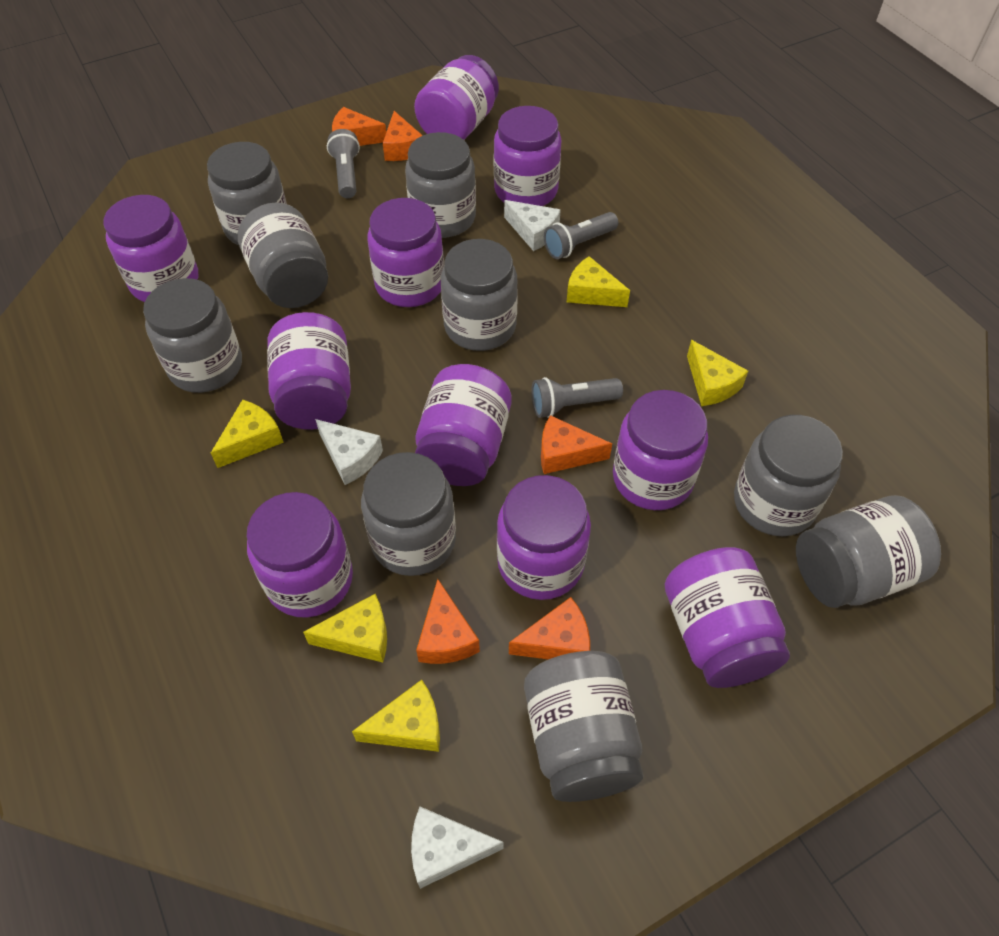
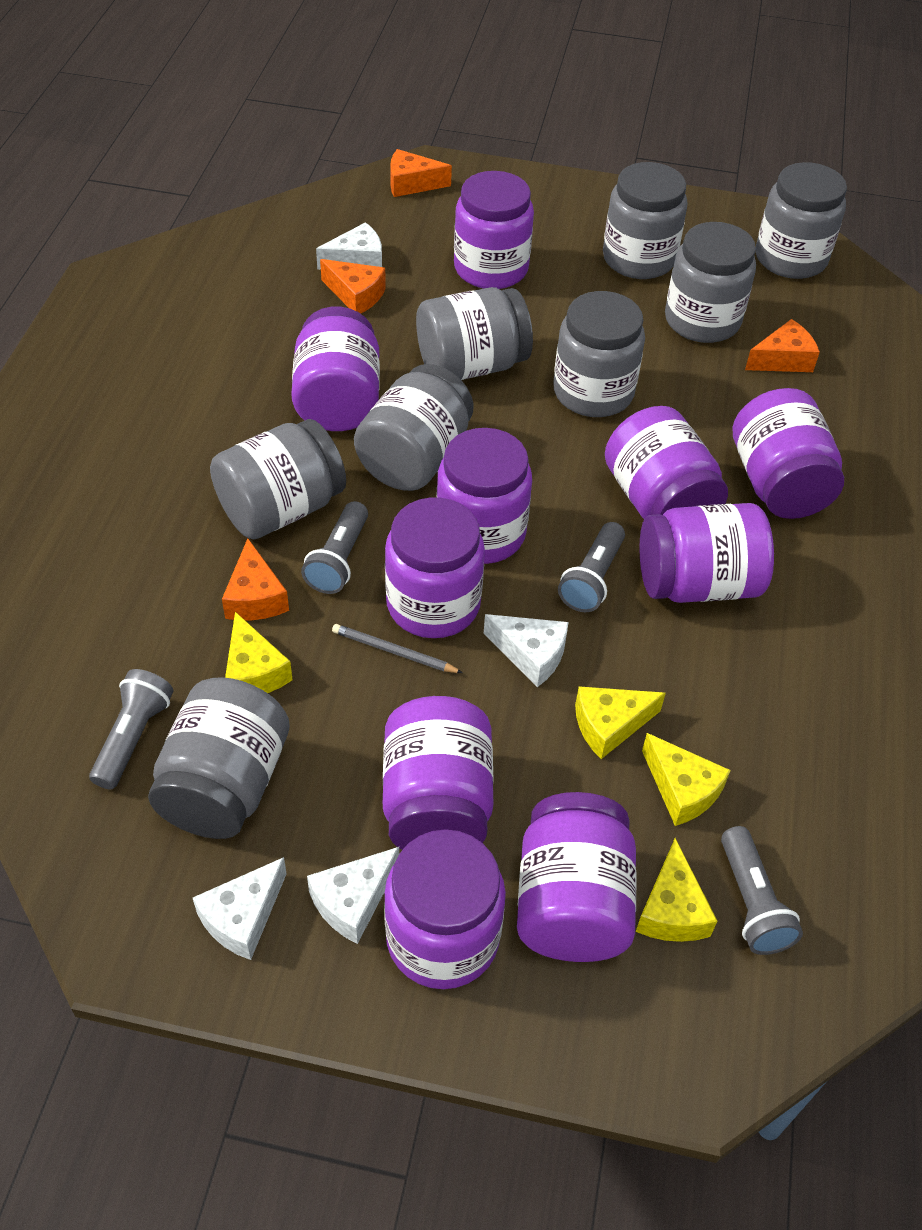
grey flashlight: [327,129,360,198] [531,377,623,418] [544,212,618,259] = 3 -> [89,669,173,789] [301,501,368,594] [558,522,625,612] [721,826,803,955] = 4
grey jar: [143,278,242,393] [207,142,287,245] [238,203,328,308] [361,452,456,576] [405,132,476,238] [441,239,518,351] [524,651,644,802] [734,415,843,536] [796,495,941,608] = 9 -> [148,677,290,839] [210,419,346,539] [354,364,474,491] [416,287,533,380] [553,291,645,417] [603,162,688,279] [665,222,756,343] [756,162,847,279] = 8
grey pencil: none = 0 -> [332,624,463,673] = 1
orange cheese: [332,107,386,146] [383,111,423,161] [416,579,480,664] [509,597,590,660] [541,415,612,474] = 5 -> [222,538,289,620] [320,259,386,314] [390,149,452,197] [745,319,820,372] = 4
white cheese: [315,419,383,485] [411,807,504,889] [504,200,561,251] = 3 -> [193,857,287,960] [307,847,399,944] [316,222,382,270] [484,614,569,687] = 4
yellow cheese: [211,399,284,468] [303,594,387,662] [352,680,440,752] [567,256,630,307] [687,340,748,406] = 5 -> [225,612,293,693] [575,686,666,759] [636,838,717,942] [642,733,731,826] = 4

